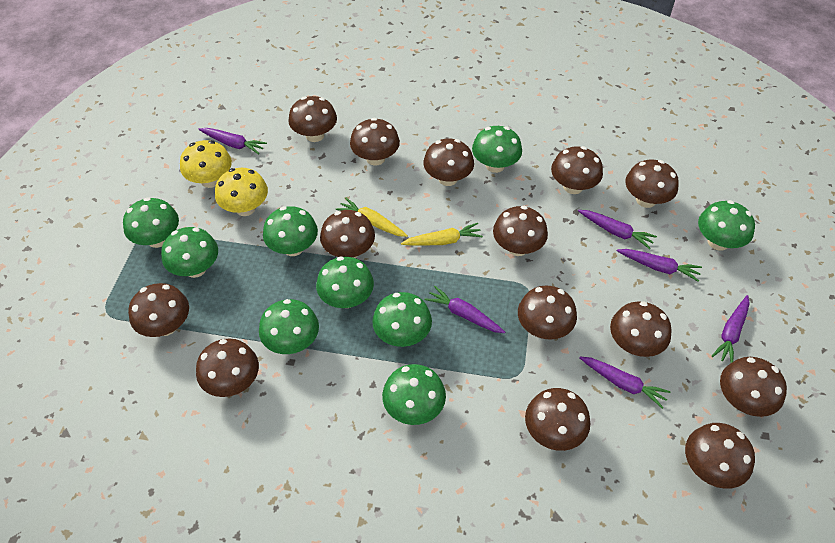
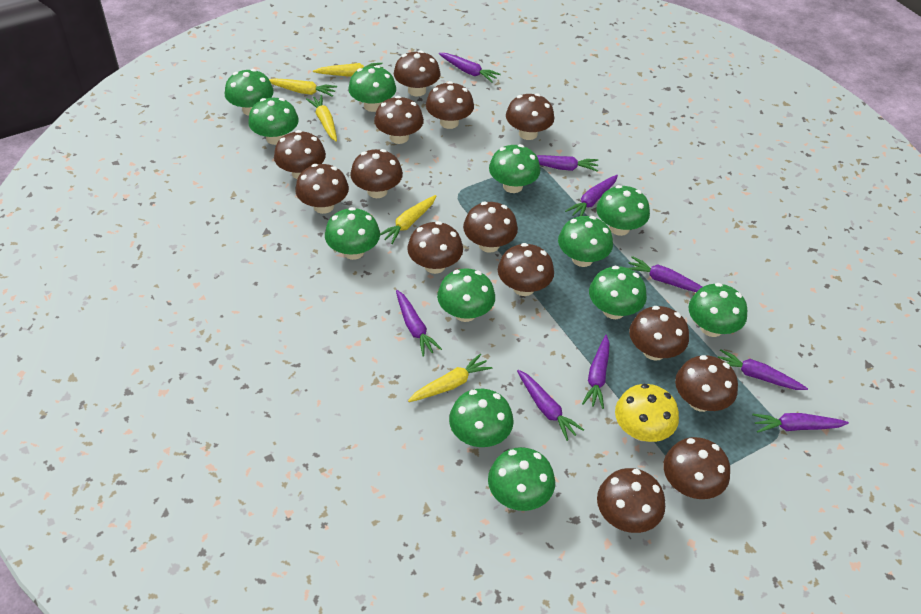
green mushroom: [123,197,179,248] [161,227,218,278] [259,299,319,354] [263,206,318,256] [316,256,374,308] [372,292,432,347] [382,364,446,425] [472,126,522,173] [698,200,755,251] = 9 -> [225,69,274,116] [248,98,299,145] [325,207,380,260] [348,65,396,112] [437,268,495,322] [449,389,514,447] [488,447,555,511] [489,144,540,193] [558,216,613,267] [589,266,647,319] [596,185,650,236] [688,283,747,337] = 12
purple carrot: [198,128,267,155] [425,286,505,333] [578,210,657,249] [579,356,671,409] [617,249,702,282] [712,295,750,363] = 6 -> [396,290,442,357] [439,53,501,82] [517,370,584,441] [536,155,598,172] [565,175,618,216] [582,335,610,409] [629,256,702,292] [718,349,808,390] [752,413,849,433] = 9
yellow carrot: [336,198,408,237] [401,223,483,245] = 2 -> [269,78,337,97] [306,95,337,142] [313,63,383,76] [380,195,436,244] [408,354,492,402] = 5
yellow mushroom: [180,140,232,188] [215,168,268,216] = 2 -> [615,384,679,442] = 1

